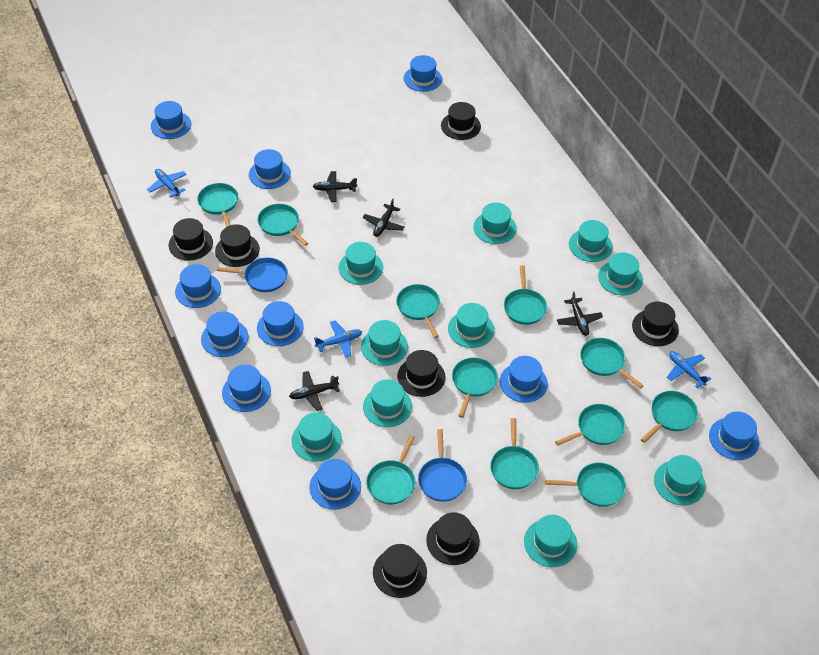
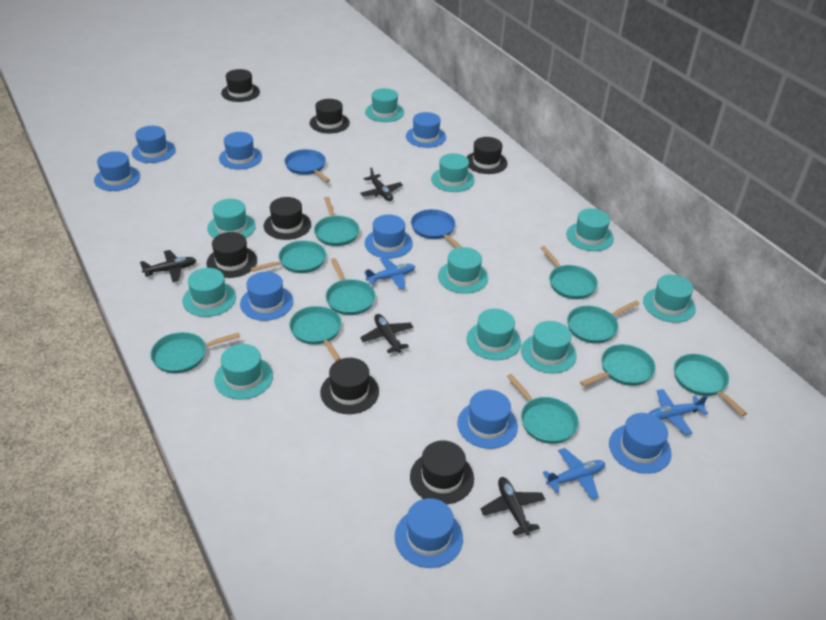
blue hat: [151,101,191,139] [175,264,221,308] [201,312,248,357] [222,365,271,412] [249,149,291,189] [257,301,304,346] [309,459,361,510] [404,55,442,92] [500,356,548,403] [709,411,759,460] = 10 -> [94,151,140,191] [132,126,176,163] [219,132,262,169] [240,271,293,321] [365,214,413,259] [395,498,463,568] [406,112,446,148] [457,390,518,449] [609,413,672,474] = 9
turquoise pan: [197,183,238,227] [258,204,308,246] [366,435,415,505] [396,284,440,338] [452,358,498,418] [490,418,539,489] [504,265,547,325] [545,463,626,507] [555,404,625,446] [580,338,644,389] [641,391,698,443] = 11 -> [150,332,240,374] [251,240,326,273] [289,306,342,361] [314,197,360,246] [326,258,376,315] [507,374,579,444] [541,246,598,299] [567,300,639,344] [580,344,656,386] [674,354,747,416] = 10

